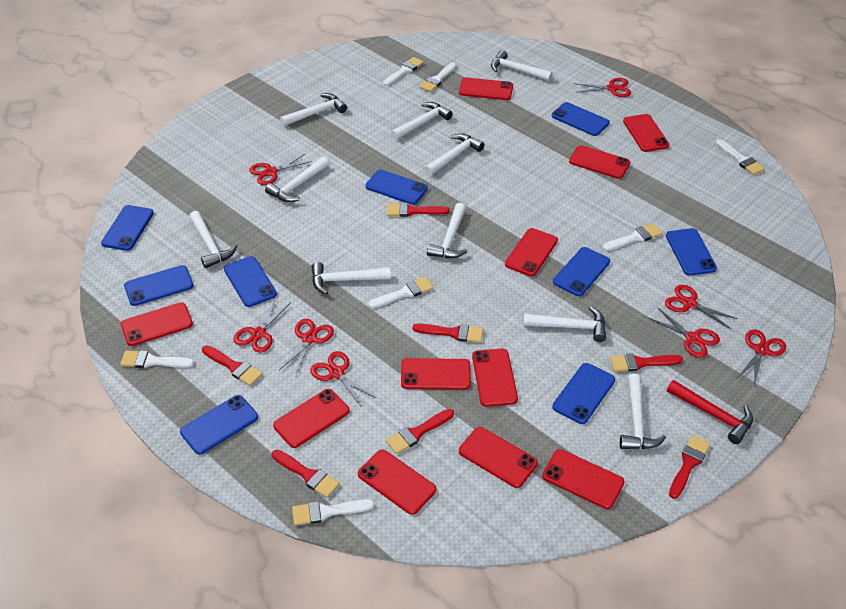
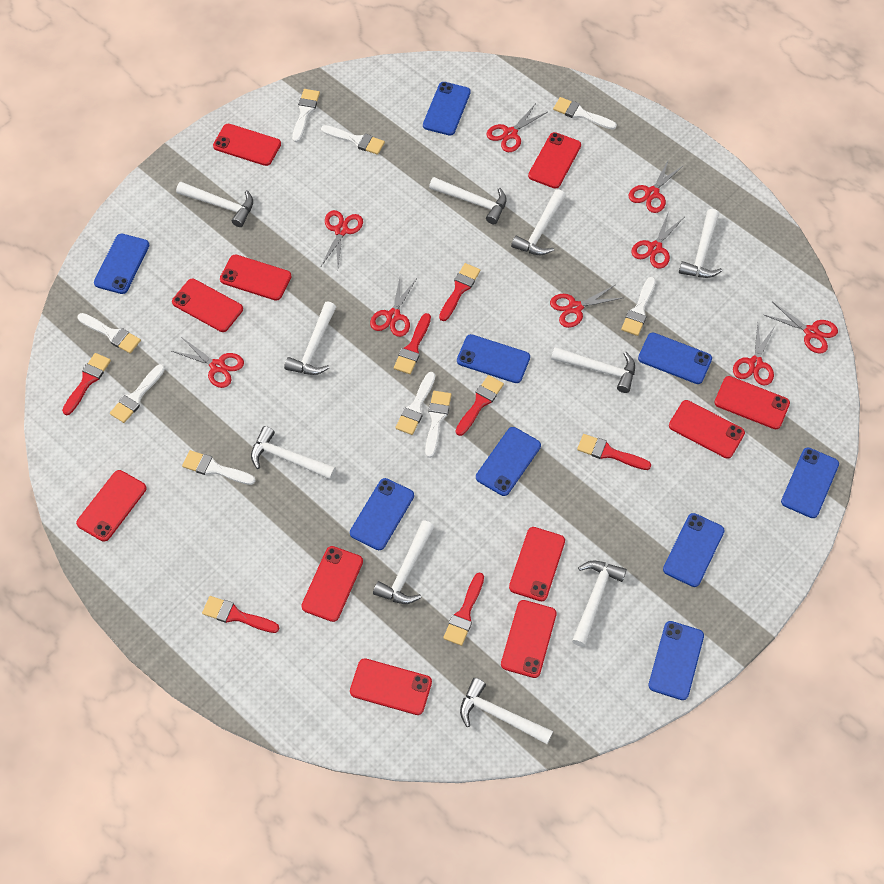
red hammer: [667,380,753,444] = 1 -> none = 0
red scissors: [234,298,290,353] [249,154,312,185] [279,319,334,376] [310,351,376,406] [574,78,631,97] [647,308,720,358] [665,285,738,329] [737,329,786,387] = 8 -> [172,338,244,388] [321,210,363,266] [370,278,417,337] [486,105,547,152] [550,285,622,328] [629,159,684,213] [631,211,683,269] [733,323,775,386] [764,302,838,354] = 9
white brush: [120,350,194,368] [292,499,374,526] [368,277,433,308] [383,57,424,86] [419,62,457,92] [603,223,662,251] [716,139,765,175] = 7 -> [78,313,141,353] [110,364,165,423] [182,450,256,485] [292,89,320,142] [321,125,385,155] [395,372,435,435] [425,391,451,458] [553,97,617,130] [621,277,656,336] = 9

